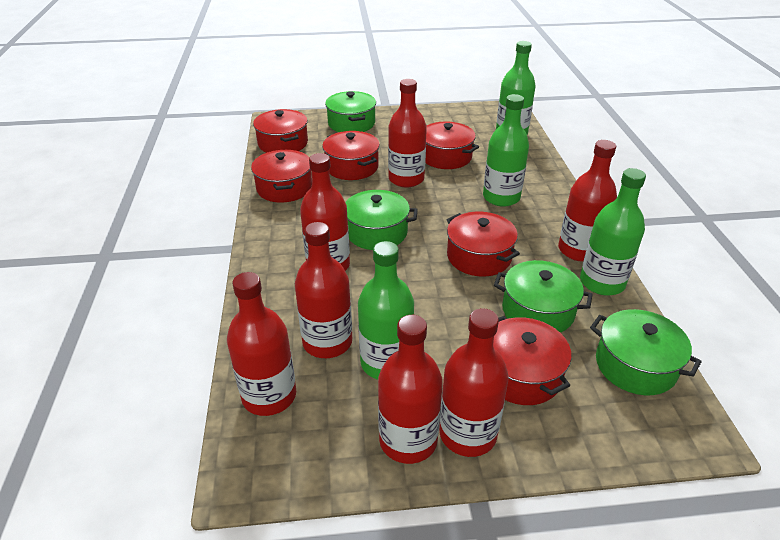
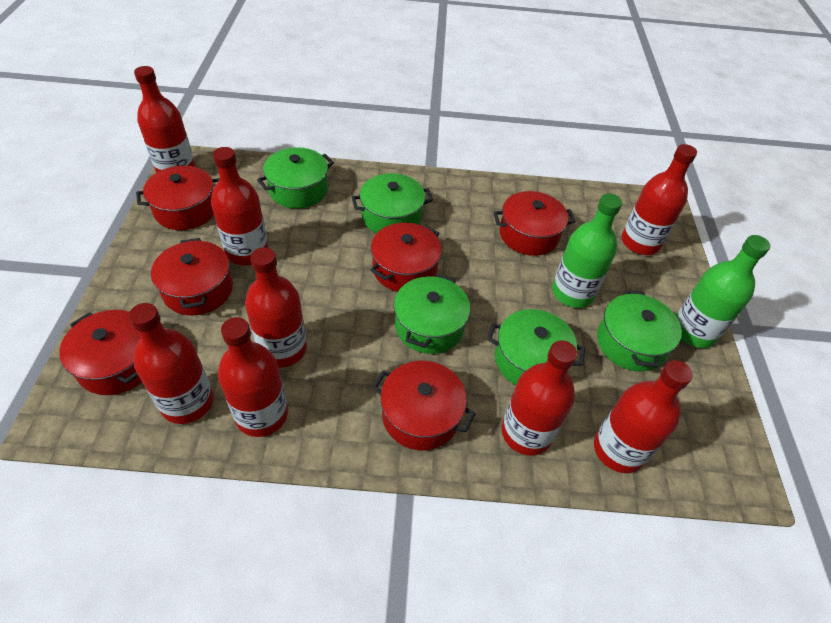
green bottle: [358,241,414,379] [483,94,529,207] [496,41,536,135] [580,168,646,295] = 4 -> [552,194,622,308] [676,235,770,348] = 2
green pot: [325,91,376,132] [345,190,418,250] [494,260,593,333] [590,309,701,395] = 4 -> [257,147,334,209] [352,173,433,233] [394,274,470,354] [487,309,585,385] [597,290,682,371] = 5
red bottle: [227,272,296,416] [295,222,352,358] [300,153,350,271] [378,315,443,464] [388,79,427,187] [439,308,509,457] [558,140,617,262] = 7 -> [129,303,214,424] [134,66,196,173] [211,147,269,265] [218,317,288,437] [245,247,307,367] [502,341,577,456] [594,360,693,473] [622,144,697,255] = 8

